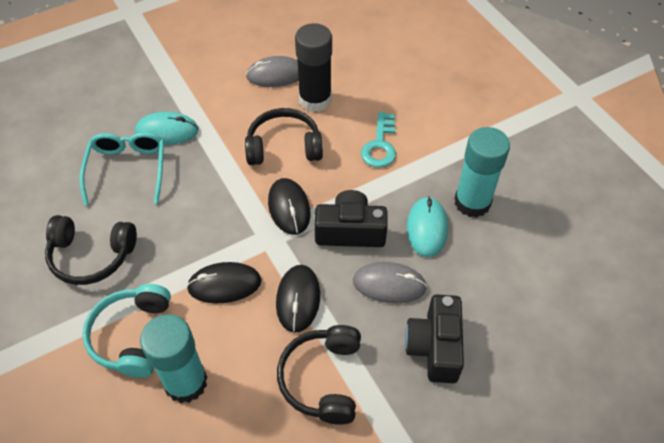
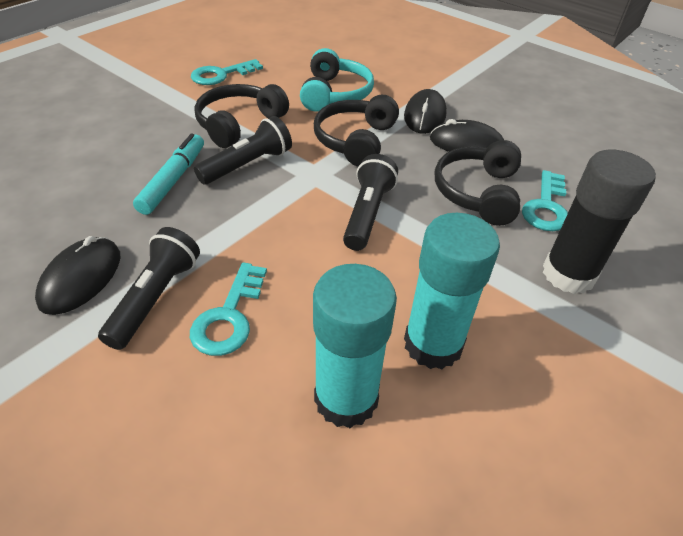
black camera: [314,190,388,247] [405,295,464,383] = 2 -> none = 0
black flashlight: none = 0 -> [98,227,200,350] [194,116,292,184] [343,154,398,251] = 3
grey mouse: [246,56,299,87] [353,262,427,303] = 2 -> none = 0
turquoise glasses: [79,132,164,206] = 1 -> none = 0
turquoise key: [361,112,396,168] = 1 -> [190,262,267,356] [191,59,263,85] [522,170,568,231] = 3
turquoise marker: none = 0 -> [133,133,204,215] = 1
turquoise mouse: [135,112,199,145] [407,196,448,257] = 2 -> none = 0

